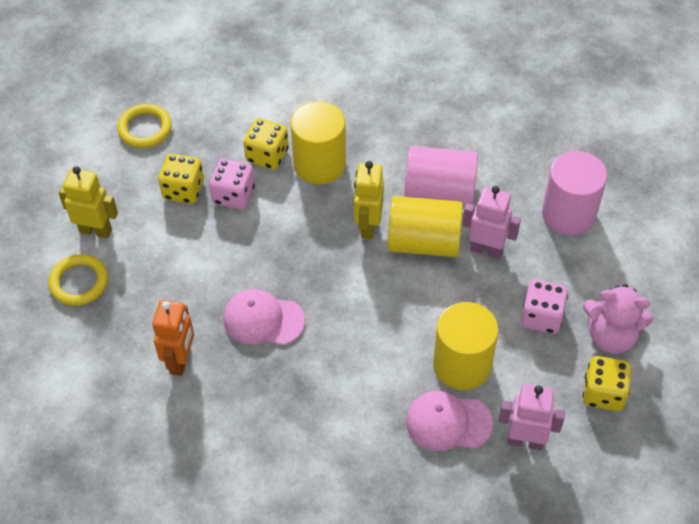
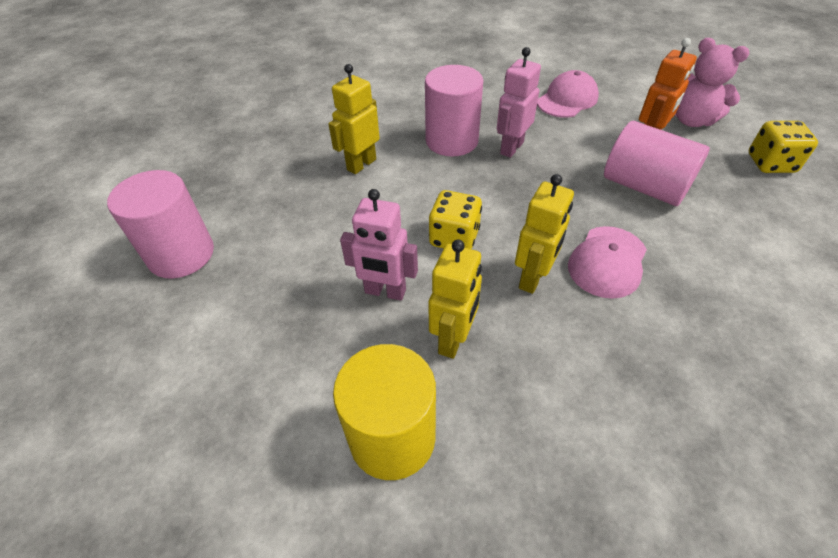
pink cylinder: [404,146,478,206] [542,151,607,236] = 2 -> [107,170,214,279] [425,65,483,157] [604,121,710,206] = 3
pink dice: [209,158,255,210] [521,280,568,334] = 2 -> none = 0
yellow cylinder: [291,101,346,184] [388,196,463,257] [433,302,499,390] = 3 -> [333,344,436,480] = 1
yellow dice: [158,154,204,204] [243,118,289,170] [583,356,631,411] = 3 -> [429,190,482,249] [749,121,818,173] = 2
yellow ring: [48,254,108,306] [117,104,172,148] = 2 -> none = 0
yellow robot: [58,166,118,238] [354,161,384,239] = 2 -> [328,64,380,174] [428,239,482,359] [515,174,574,294] = 3

